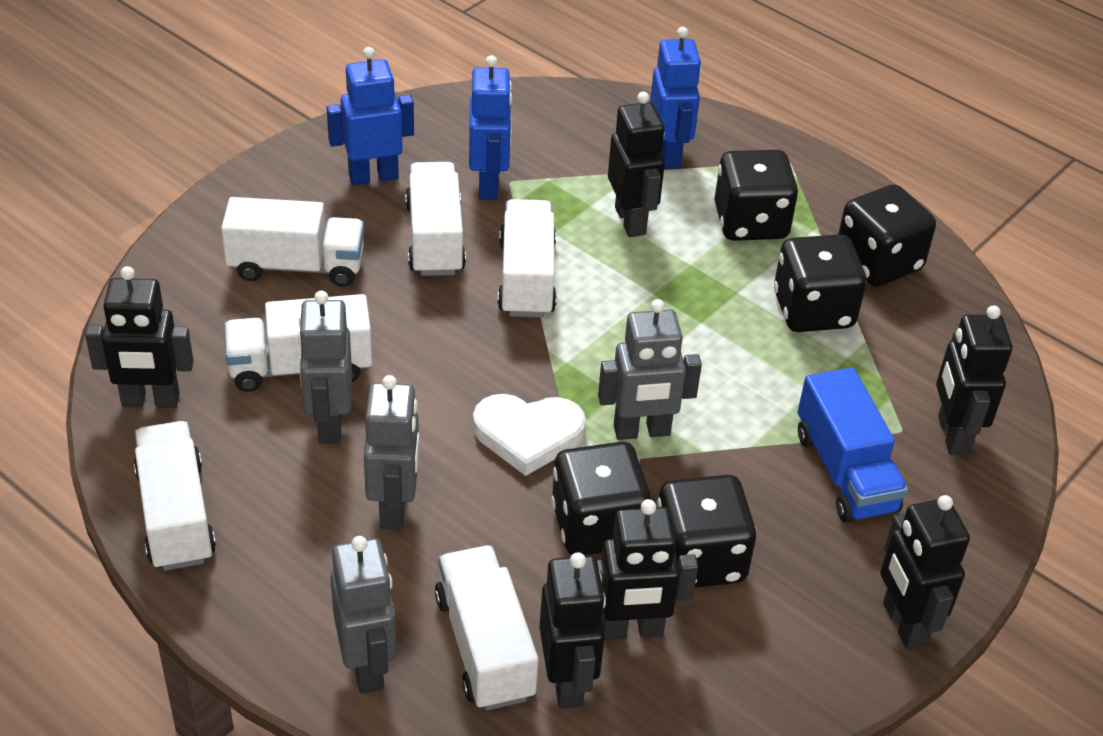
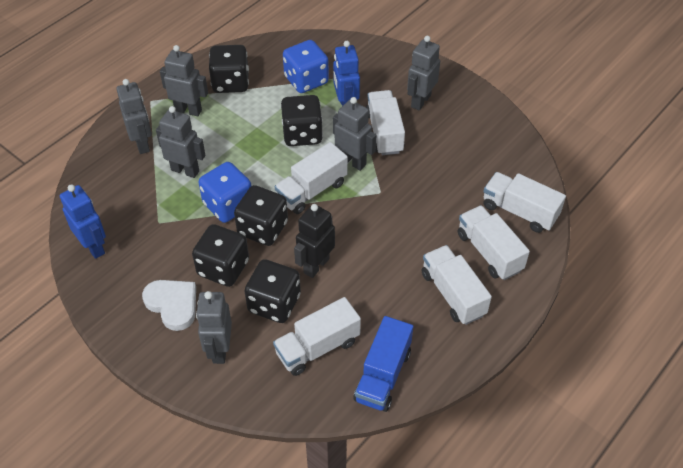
black robot: [85,266,194,408] [540,552,606,709] [597,499,698,640] [608,92,665,237] [880,495,970,649] [936,306,1012,455] = 6 -> [294,204,335,278] = 1
blue dice: none = 0 -> [198,162,251,223] [283,40,329,93] = 2
blue robot: [327,47,414,185] [469,55,512,200] [650,27,702,169] = 3 -> [60,184,106,259] [333,41,360,106] = 2
grey robot: [298,291,352,444] [331,536,396,693] [364,375,420,530] [598,299,702,440] = 4 -> [116,79,152,154] [156,106,205,178] [160,45,208,116] [196,291,232,364] [333,97,376,171] [407,36,440,110] = 6

